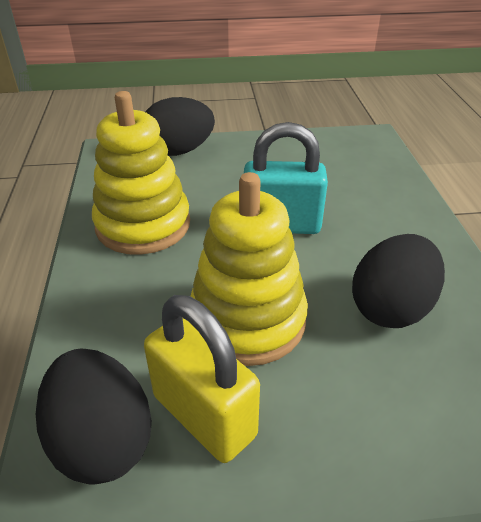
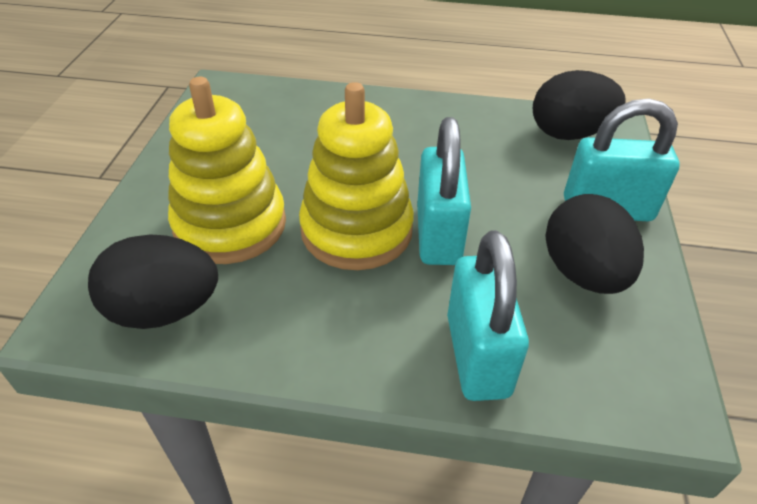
turquoise padlock: [244,122,328,234] = 1 -> [417,117,471,265] [447,230,529,401] [564,98,680,221] = 3
yellow padlock: [144,295,260,463] = 1 -> none = 0

